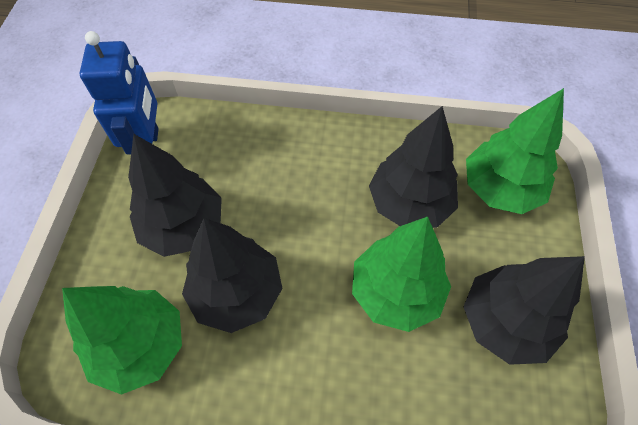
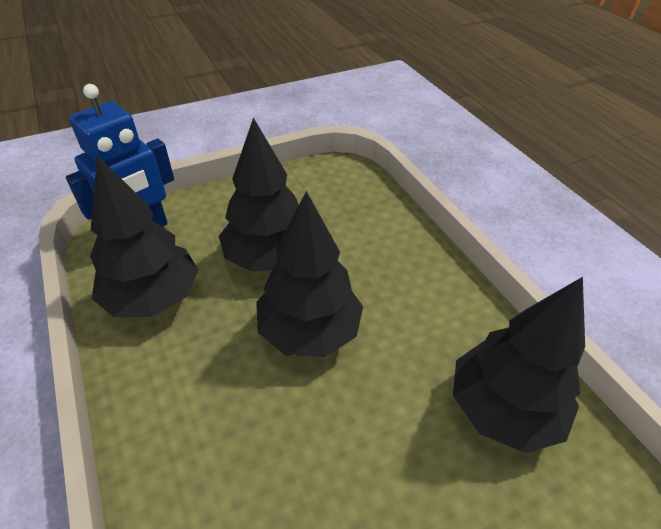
green tree: [62,286,182,395] [352,217,451,332] [466,88,564,214] = 3 -> none = 0

